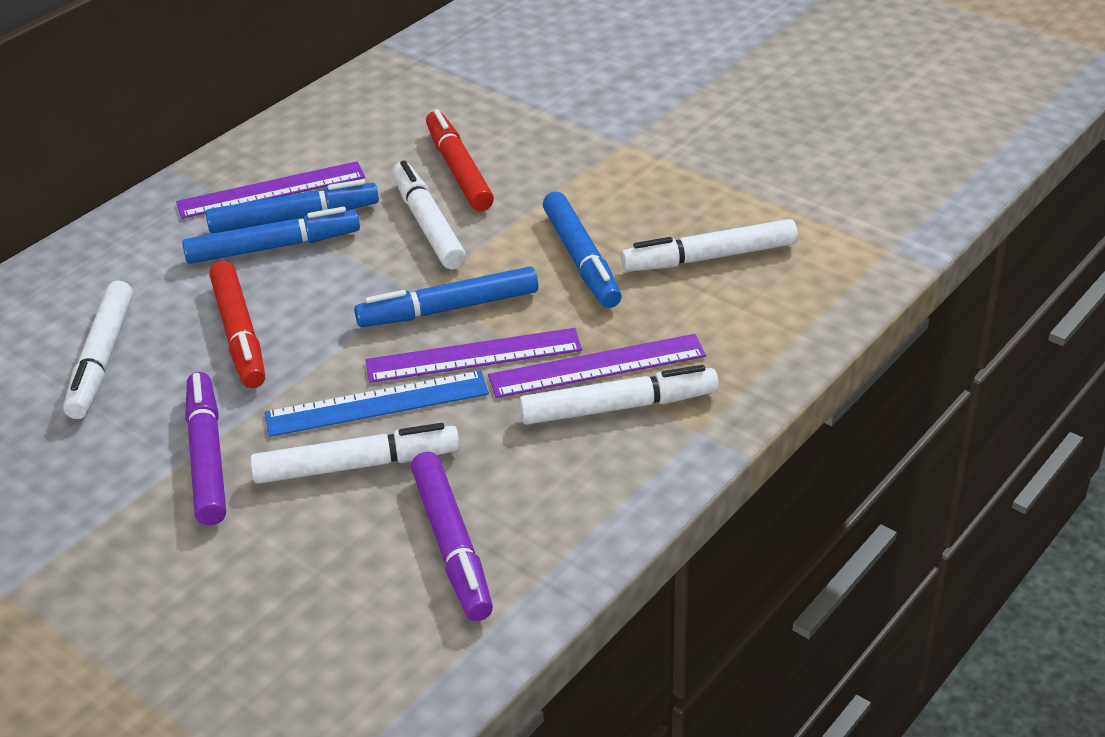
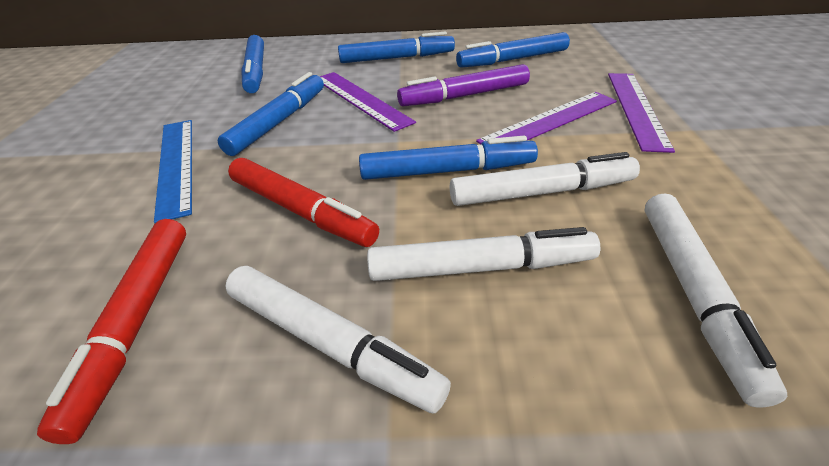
blue marker: [182,207,360,264] [206,179,379,233] [354,267,538,327] [543,192,621,308] = 4 -> [218,72,324,156] [241,35,264,93] [338,32,455,63] [359,136,538,180] [456,32,570,68] = 5
purple marker: [185,372,226,525] [411,452,493,621] = 2 -> [397,64,530,106] = 1
white marker: [63,281,133,419] [250,423,460,484] [392,160,466,269] [519,365,719,425] [621,219,798,272] = 5 -> [225,266,451,413] [367,227,600,281] [450,152,640,206] [644,193,787,408] = 4

